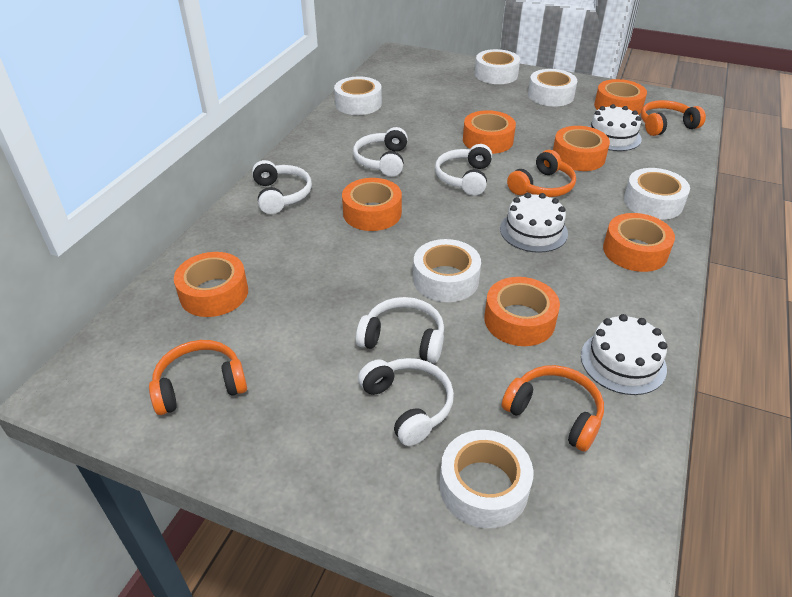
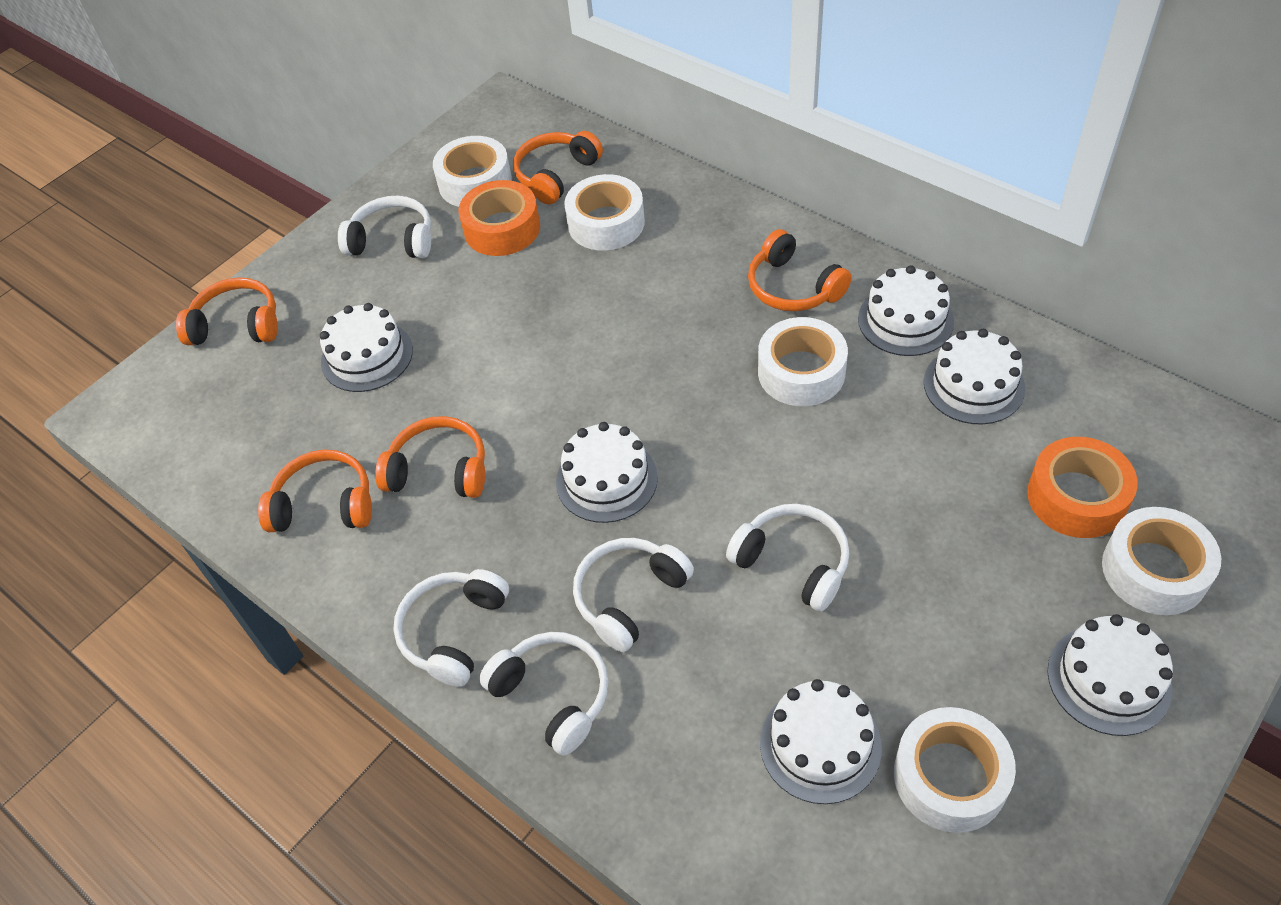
orange headphones: [149,340,247,415] [502,365,604,452] [507,150,576,197] [641,100,706,136] = 4 -> [176,278,278,345] [258,450,372,532] [375,416,485,498] [513,131,603,204] [748,229,852,311] = 5
orange tape: [174,252,248,317] [342,178,402,231] [463,110,516,154] [484,277,560,346] [553,126,610,171] [594,79,647,115] [603,213,675,272] = 7 -> [458,180,540,256] [1027,437,1138,538] = 2
white cake: [500,193,568,253] [581,314,667,395] [589,104,642,151] = 3 -> [320,303,413,392] [556,422,658,523] [760,679,882,804] [858,265,954,356] [924,329,1026,425] [1047,614,1173,736] = 6
white tape: [334,76,382,115] [413,239,481,302] [439,430,533,529] [475,49,520,84] [528,69,577,106] [624,168,690,220] = 6 -> [433,136,512,207] [564,174,645,251] [758,317,848,406] [894,707,1016,833] [1102,507,1221,615] = 5

